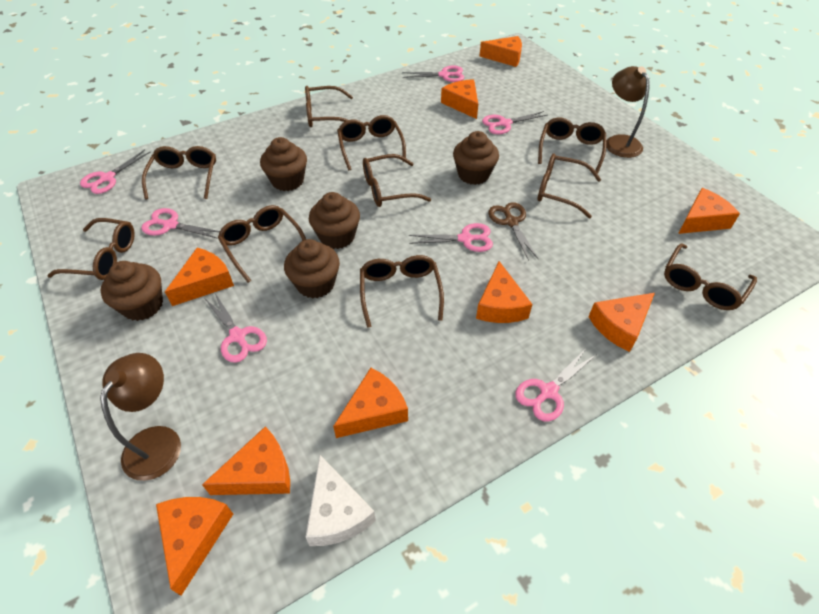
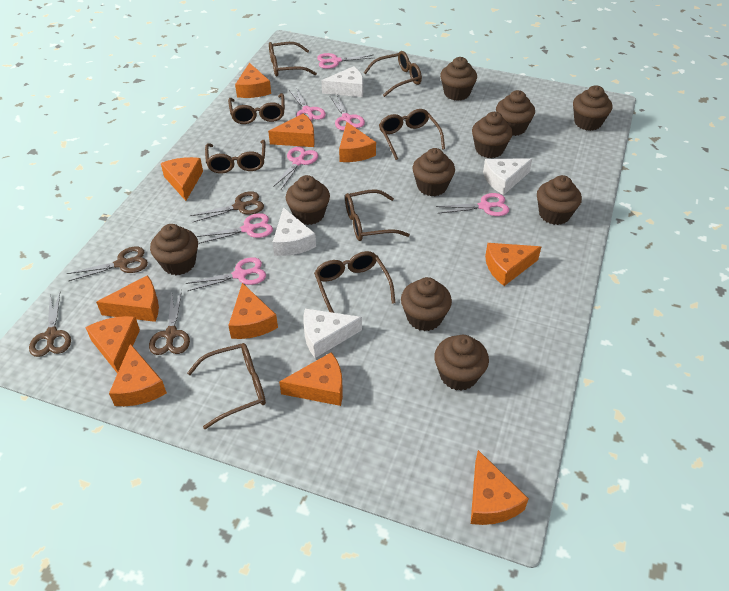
brown cupcake: [101,261,163,321] [260,137,307,191] [284,239,340,299] [309,192,360,249] [453,131,499,185] = 5 -> [150,224,198,275] [286,175,330,225] [401,277,452,331] [412,148,455,196] [434,335,489,391] [440,57,477,101] [472,112,513,158] [496,90,535,136] [537,175,582,225] [573,85,612,131] = 10
brown glasses: [47,218,135,280] [142,146,216,199] [218,205,306,283] [305,86,353,127] [337,115,406,170] [360,255,444,328] [363,154,431,207] [537,154,601,218] [538,118,606,174] [664,243,757,310] = 10 -> [187,343,266,429] [205,140,266,173] [228,93,285,124] [269,42,317,77] [314,251,396,313] [345,189,410,241] [364,51,422,97] [379,109,445,160] = 8
brown lamp: [100,353,181,481] [606,66,650,158] = 2 -> none = 0
brown scissors: [488,202,539,261] = 1 -> [29,293,71,357] [66,247,148,281] [149,290,190,355] [190,191,264,222] = 4
orange cheese: [156,497,233,596] [165,248,234,306] [202,427,290,495] [333,368,408,438] [441,79,478,119] [476,261,532,323] [480,36,522,67] [588,293,655,352] [678,188,740,234] = 9 -> [85,316,140,373] [96,275,159,322] [109,344,167,406] [161,157,203,201] [228,283,278,339] [235,63,271,98] [268,113,315,147] [279,352,343,406] [339,122,376,162] [471,450,529,525] [485,243,541,286] = 11
white cheese: [305,455,376,546] = 1 -> [273,207,316,256] [304,308,362,358] [321,66,363,97] [483,158,532,195] = 4

